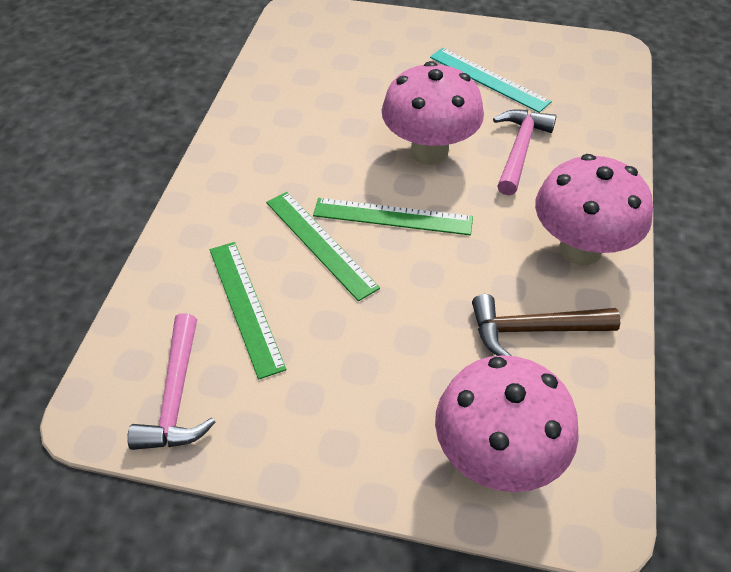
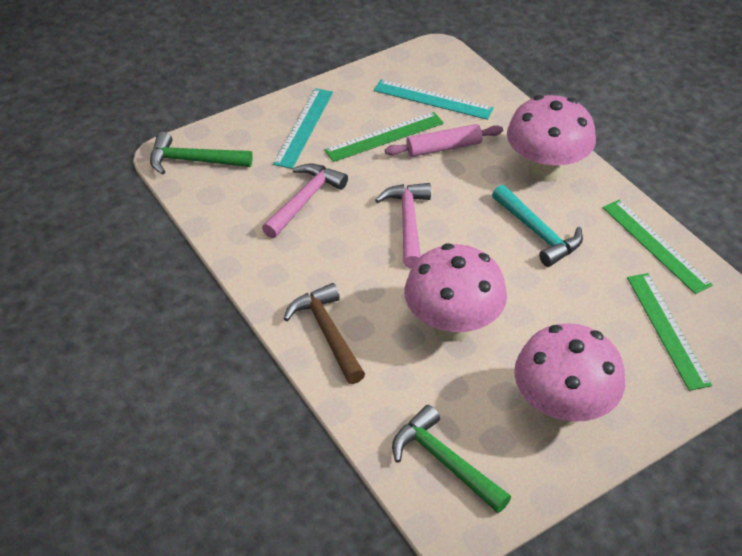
green hammer: none = 0 -> [150,132,253,175] [392,405,511,513] = 2
pink rolling pin: none = 0 -> [385,124,503,157] = 1
turquoise hammer: none = 0 -> [492,185,583,267] = 1
turquoise ruler: [430,48,552,113] = 1 -> [273,88,333,169] [374,80,494,120] = 2

